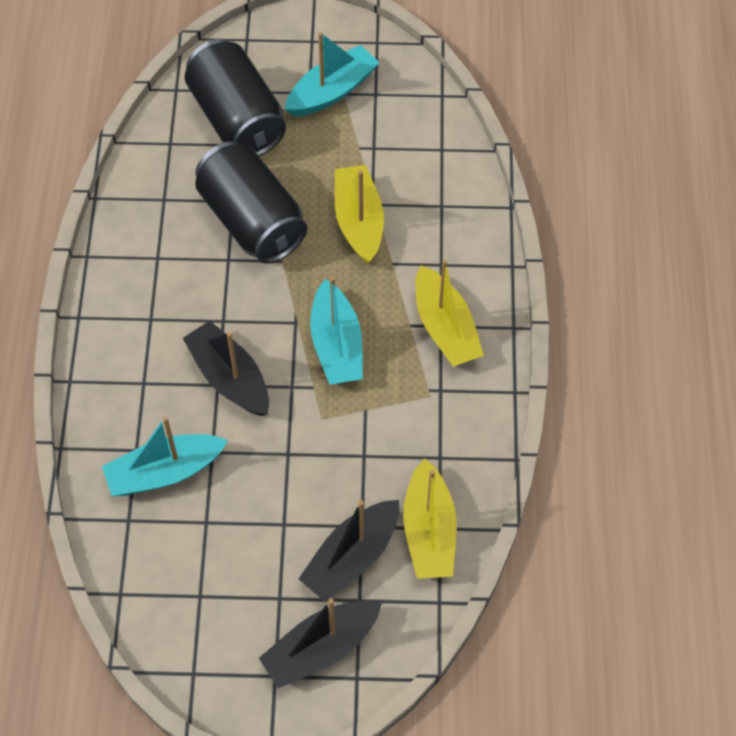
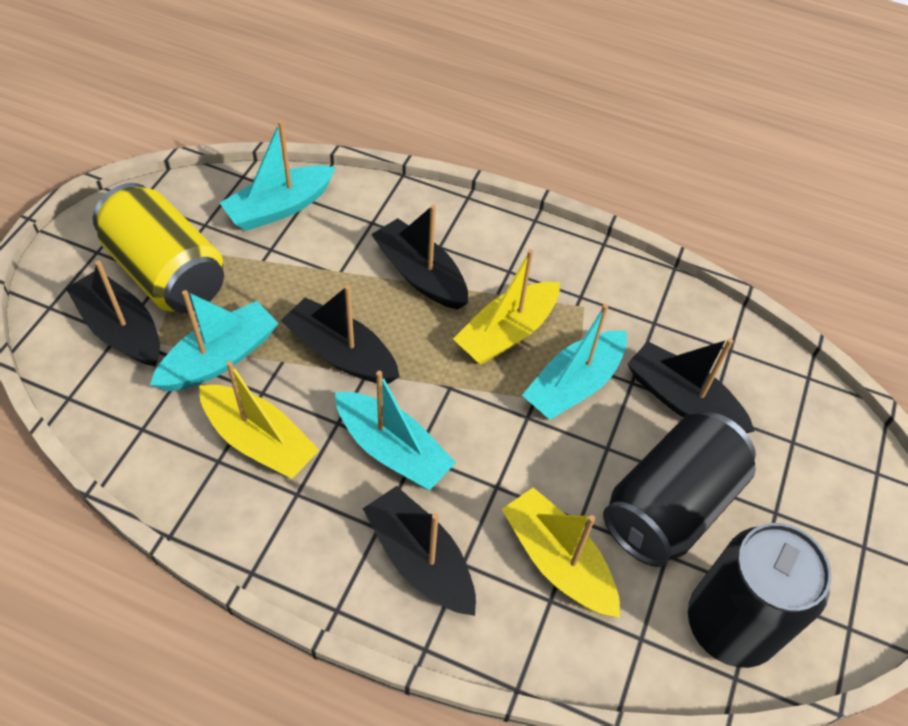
black boat: [183,321,269,416] [259,598,382,688] [299,500,399,602] = 3 -> [66,260,160,366] [281,285,400,384] [363,486,476,616] [371,205,468,310] [627,338,755,433] = 5
turquoise boat: [102,417,228,496] [285,32,380,117] [310,277,363,385] = 3 -> [150,290,279,391] [220,120,336,231] [335,371,456,490] [522,304,627,420] = 4
yellow can: none = 0 -> [93,183,224,313] = 1

